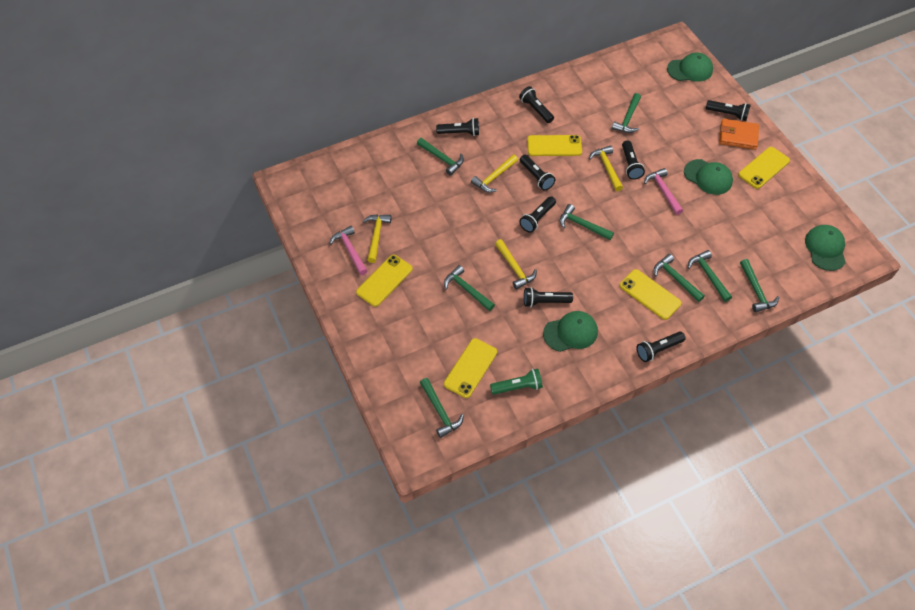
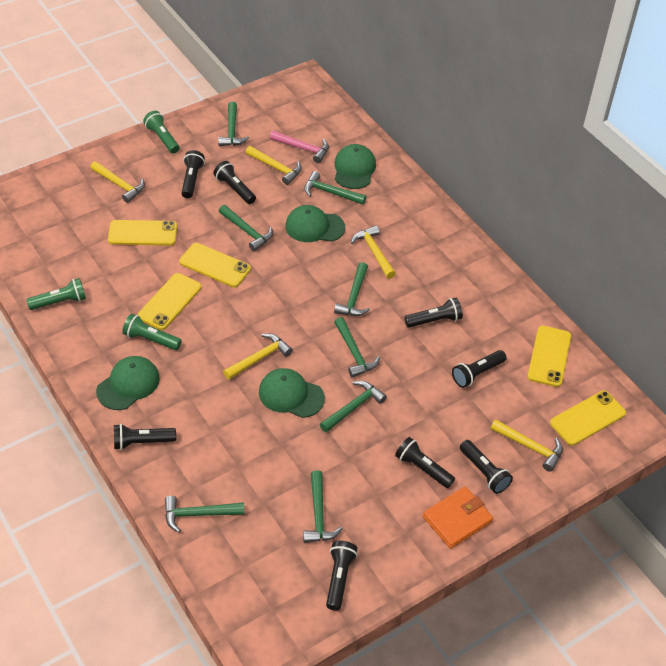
green flashlight: [490,368,543,395] = 1 -> [26,278,86,310] [122,314,182,350] [143,111,180,154] = 3
pink hammer: [329,226,368,275] [644,168,683,215] = 2 -> [270,131,329,163] = 1
yellow hammer: [363,214,391,263] [471,155,518,193] [495,239,537,290] [589,145,623,191] = 4 -> [90,161,145,203] [223,333,293,380] [245,146,302,185] [351,226,396,279] [490,419,563,472] = 5

